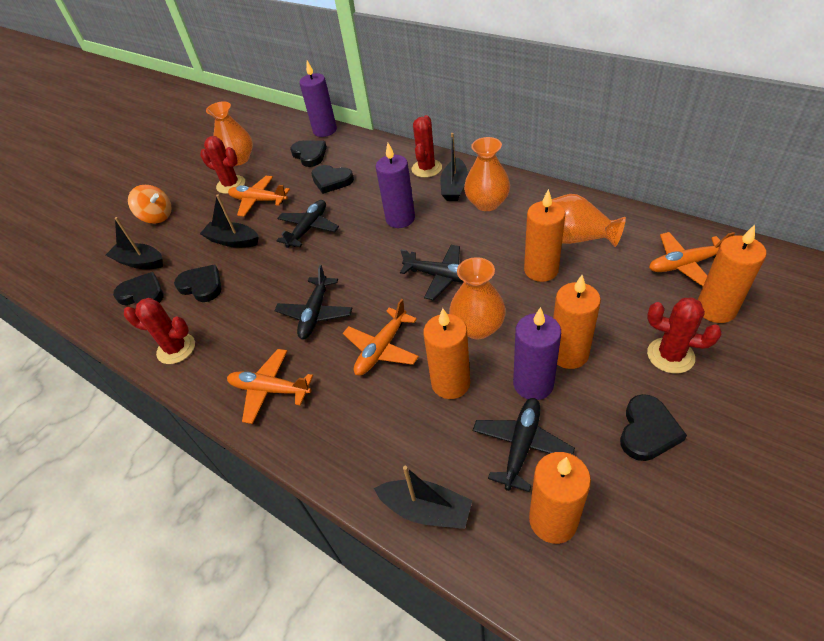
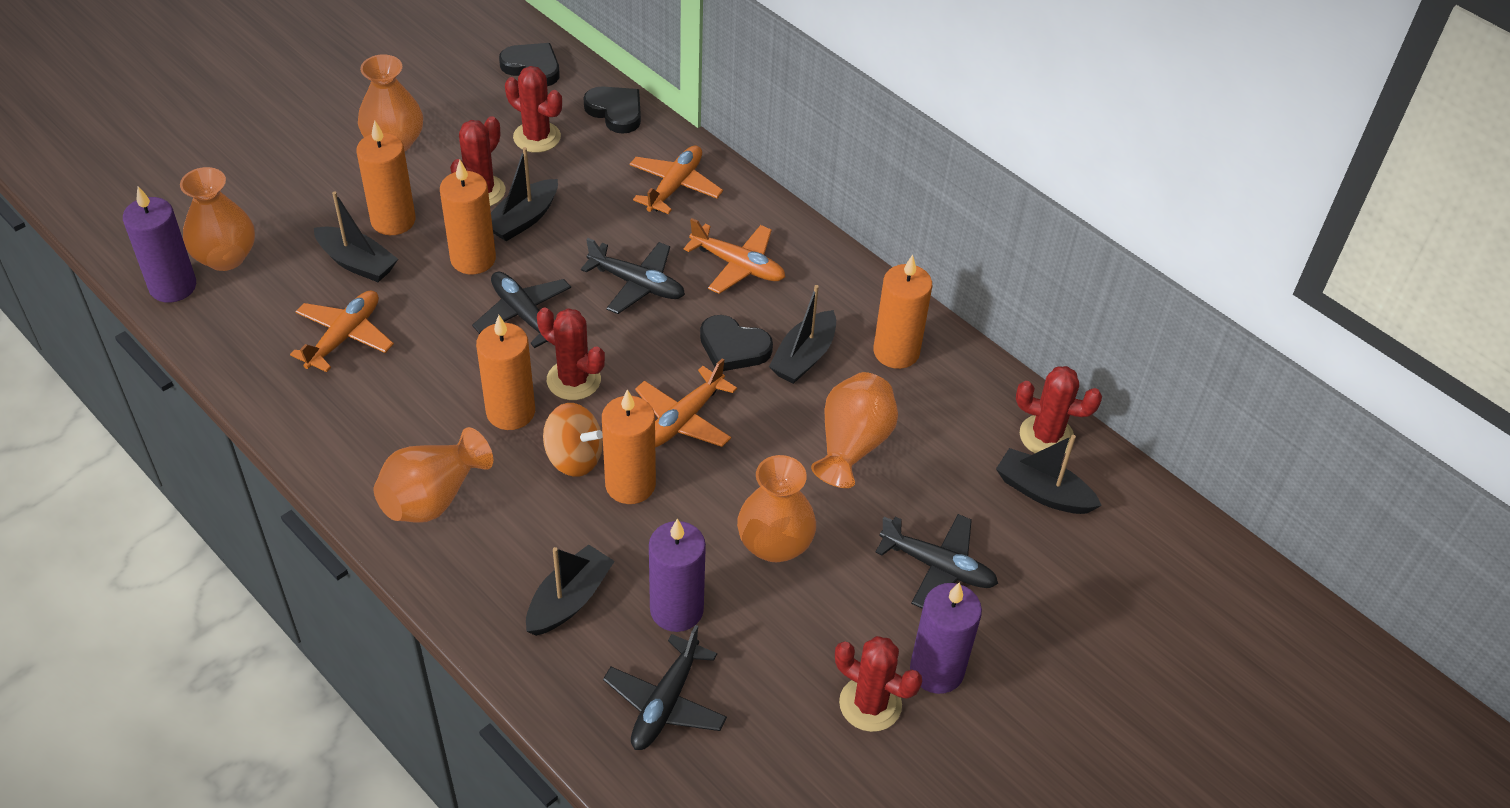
black boat: [106,217,163,269] [200,194,259,248] [374,466,472,529] [440,133,468,201] = 4 -> [314,192,398,282] [491,147,558,241] [526,545,615,636] [769,285,836,384] [996,435,1102,514] = 5
black heart: [113,272,164,305] [174,265,222,302] [290,140,327,167] [311,165,354,194] [620,394,687,461] = 5 -> [499,43,560,86] [583,86,641,134] [700,315,773,371] = 3
orange vase: [206,101,253,166] [449,257,506,339] [464,137,510,211] [552,194,626,247] = 4 -> [180,167,255,271] [358,54,423,151] [374,427,493,522] [737,455,816,562] [811,372,898,488] = 5
red cactus: [124,298,195,364] [200,136,245,194] [412,115,442,178] [647,297,722,374] = 4 -> [450,116,506,206] [505,66,562,153] [537,307,605,400] [835,636,922,732] [1016,366,1102,453] = 5

